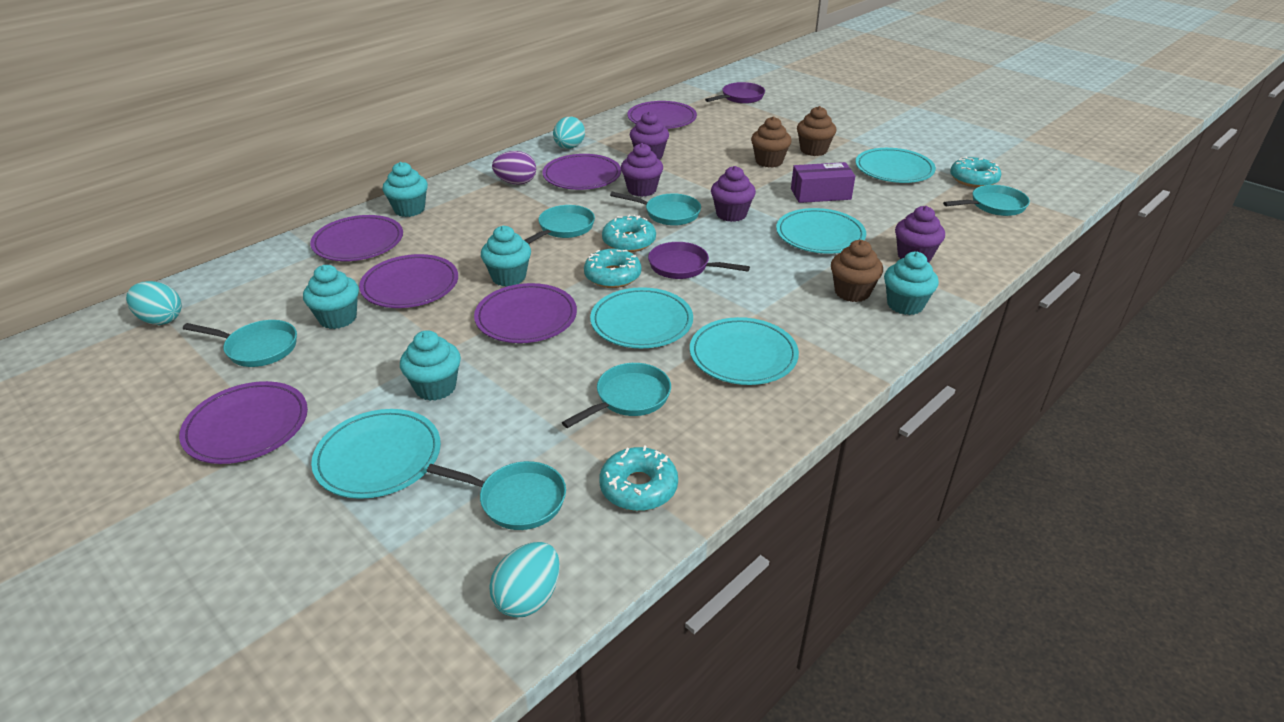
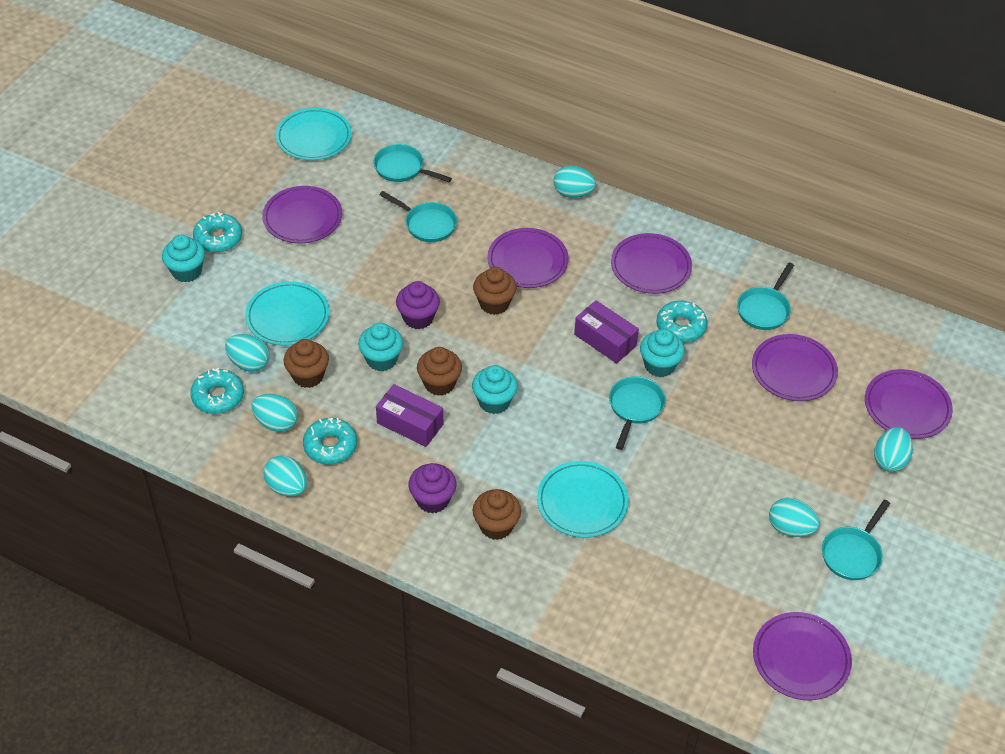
brown cupcake: [751,116,792,168] [797,106,836,156] [831,240,883,302] = 3 -> [284,339,329,388] [417,347,462,396] [473,267,517,315] [473,489,521,540] = 4
purple box: [791,162,855,203] = 1 -> [376,384,443,447] [574,300,639,363] = 2
purple cupcake: [621,143,663,197] [630,111,669,160] [711,166,756,222] [895,206,945,263] = 4 -> [396,281,440,329] [408,463,456,513] = 2
purple egg: [492,151,536,185] = 1 -> none = 0
purple pan: [648,242,750,279] [705,82,765,104] = 2 -> none = 0
turquoise cupcake: [303,265,359,329] [382,162,428,217] [400,330,461,401] [481,226,531,287] [884,252,939,315] = 5 -> [162,235,205,283] [358,323,403,371] [472,365,518,414] [640,329,685,377] = 4
turquoise egg: [126,281,182,325] [489,542,560,618] [553,117,585,149] = 3 -> [225,334,270,372] [251,394,298,432] [263,456,307,497] [553,166,596,198] [769,497,820,537] [874,427,913,472] = 6
turquoise pan: [183,320,297,367] [426,461,566,530] [524,205,595,244] [562,363,671,428] [610,192,701,226] [943,185,1030,216] = 6 -> [373,144,452,182] [379,191,457,242] [609,376,665,450] [737,263,794,330] [822,500,890,580] = 5
turquoise plate: [311,409,441,499] [590,287,693,348] [690,317,799,385] [776,208,866,253] [855,148,936,183] = 5 -> [245,281,329,346] [276,108,352,160] [537,461,629,538] = 3

